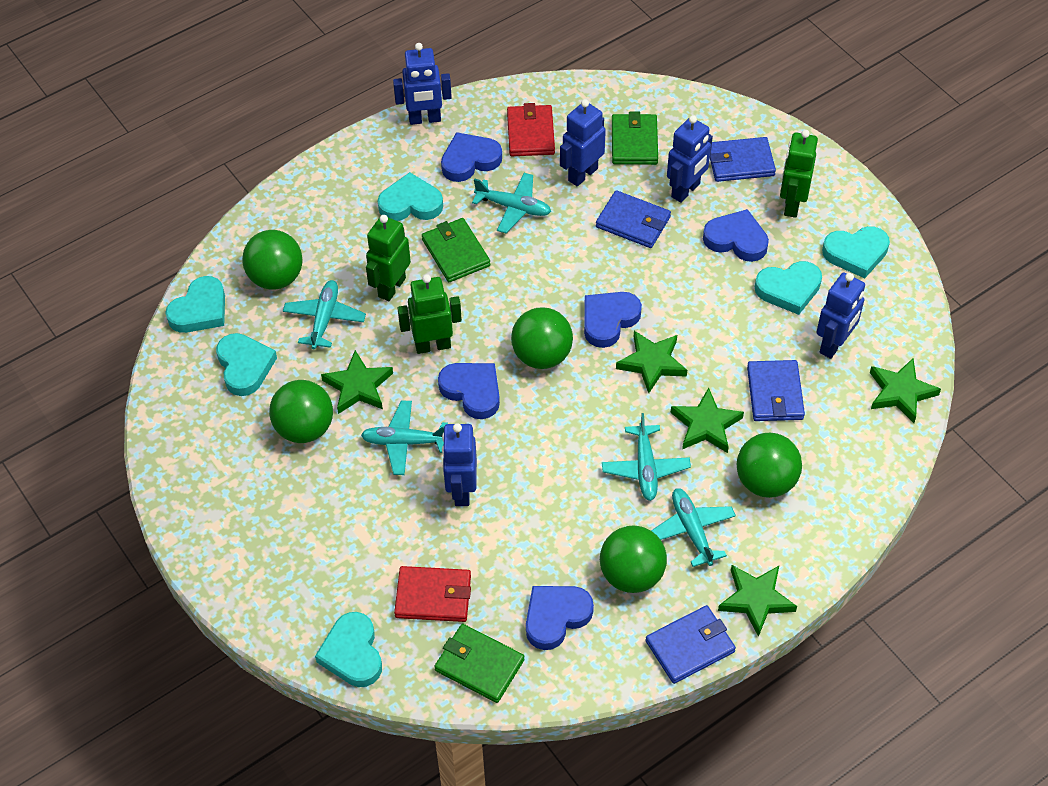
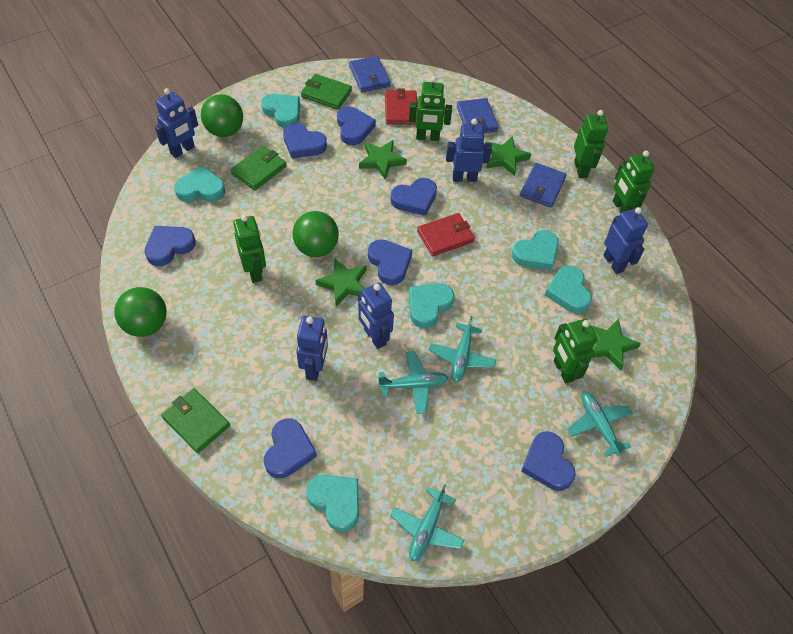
blue heart: [438,363,500,419] [441,132,502,182] [526,586,594,650] [584,292,642,348] [703,209,769,262] = 5 -> [145,226,196,266] [264,419,317,478] [283,123,327,158] [337,106,376,145] [368,239,412,285] [390,178,437,216] [521,431,576,491] = 7
blue wallet: [596,190,671,248] [645,605,736,684] [710,137,776,182] [747,360,805,421] = 4 -> [349,56,390,92] [457,98,498,133] [520,163,567,208] = 3
green ball: [242,230,303,290] [269,380,333,443] [511,307,573,369] [600,526,667,593] [736,433,802,498] = 5 -> [114,287,167,337] [201,94,243,137] [293,211,339,257] = 3
green robot: [366,215,411,301] [397,274,462,354] [780,130,818,218] = 3 -> [234,215,266,283] [409,76,452,141] [553,319,597,383] [574,110,608,178] [613,151,655,214] = 5
green star: [321,350,393,414] [616,331,687,393] [671,388,744,453] [718,565,797,637] [870,359,941,423] = 5 -> [315,259,366,306] [359,140,407,179] [485,136,531,176] [591,318,641,370] = 4
turquoise plane: [283,280,366,349] [361,400,448,475] [472,173,551,233] [602,413,691,501] [651,488,736,567] = 5 -> [378,351,448,414] [390,484,464,561] [428,316,496,382] [567,392,633,457] = 4

